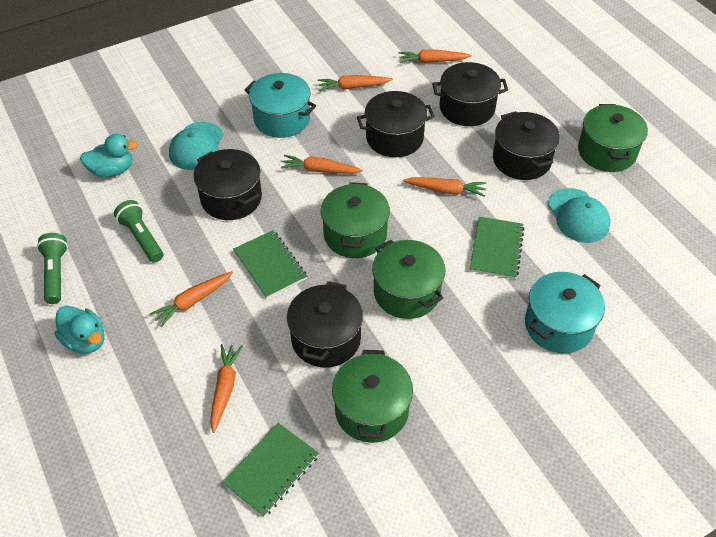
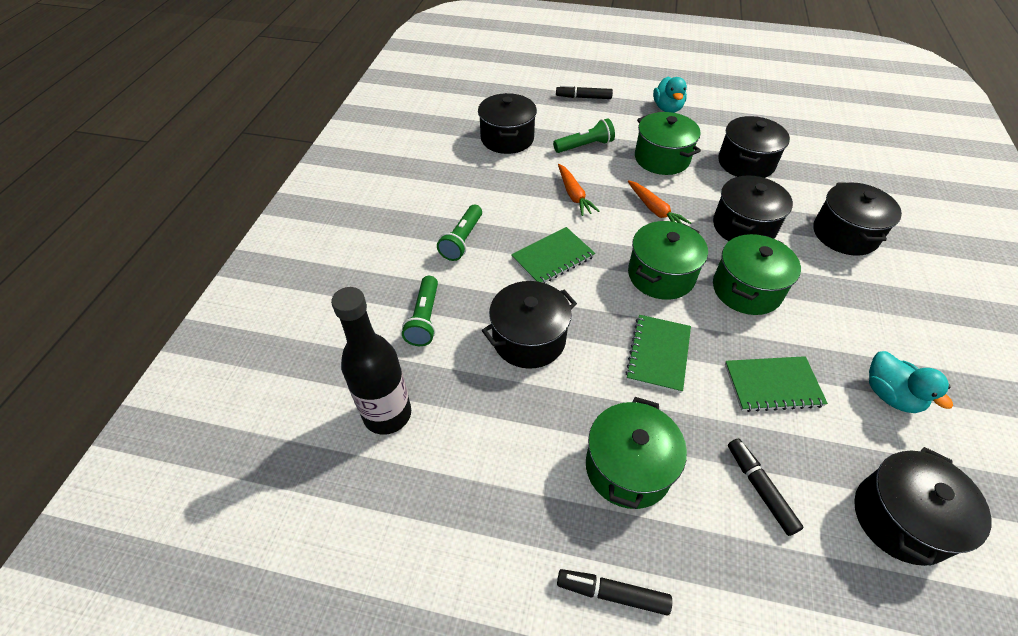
black bottle: none = 0 -> [331,287,411,435] = 1
black marker: none = 0 -> [556,85,613,99] [557,569,672,616] [728,438,804,536] = 3
black pot: [193,149,262,220] [287,281,363,368] [357,91,435,157] [432,62,508,126] [493,111,560,180] = 5 -> [478,93,537,154] [482,281,577,369] [713,175,793,241] [718,116,790,178] [814,182,902,256] [854,447,992,566] = 6
green flashlight: [37,233,68,304] [114,200,163,263] = 2 -> [402,276,438,346] [437,205,482,261] [553,118,615,153] = 3
orange carrot: [150,271,233,328] [210,344,243,433] [281,155,363,174] [318,75,393,91] [399,49,472,63] [403,177,486,197] = 6 -> [558,164,599,216] [628,180,691,224] = 2
turquoise cap: [169,122,224,170] [548,188,611,243] = 2 -> none = 0
turquoise pot: [245,73,316,138] [525,272,605,353] = 2 -> none = 0

